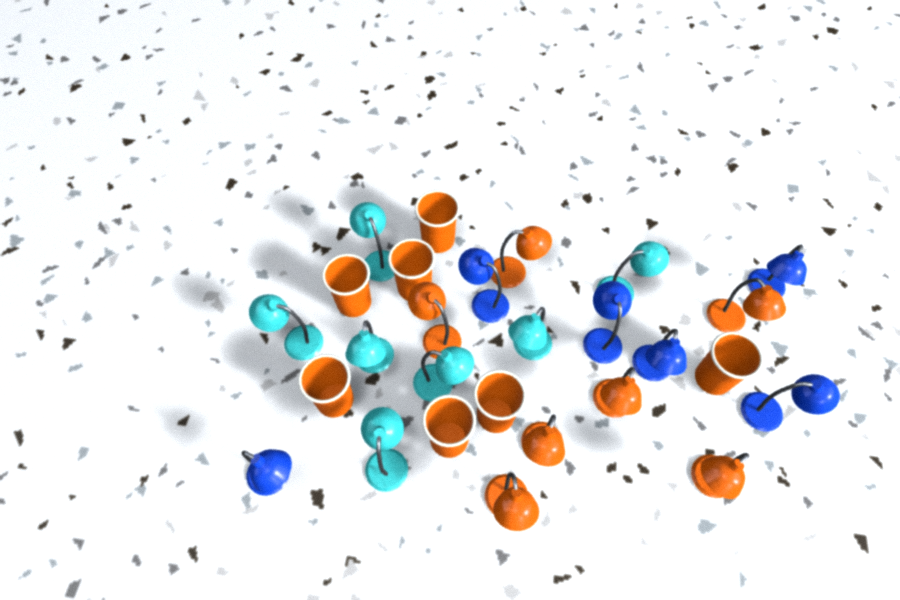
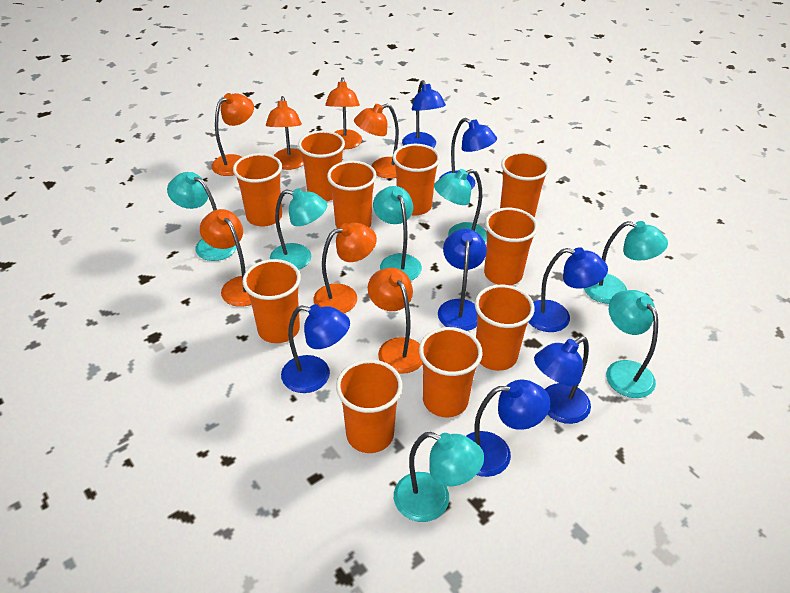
blue lamp: [242,449,292,496] [458,248,509,323] [583,281,632,364] [632,329,687,381] [741,374,840,431] [748,245,807,296] = 6 -> [281,304,350,393] [402,80,446,148] [438,229,487,331] [439,118,497,190] [466,380,550,477] [528,247,608,332] [534,337,591,424] = 7
orange cup: [298,354,354,418] [322,254,371,317] [388,238,435,301] [415,190,460,253] [422,394,476,458] [474,370,527,433] [695,331,763,395] = 7 -> [233,153,282,227] [242,259,301,343] [298,130,345,201] [327,161,376,229] [336,360,403,453] [393,144,440,216] [419,327,483,417] [475,285,535,371] [484,208,538,285] [500,152,550,217] = 10

